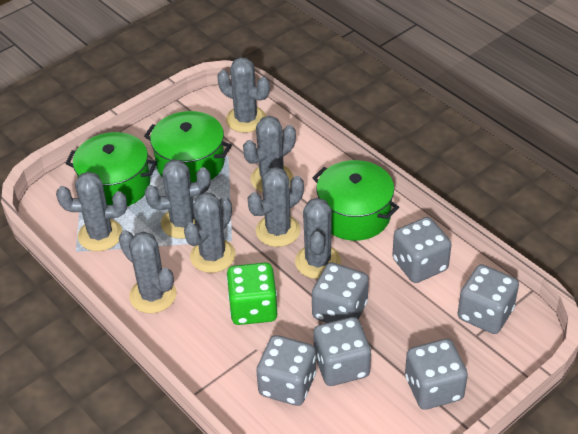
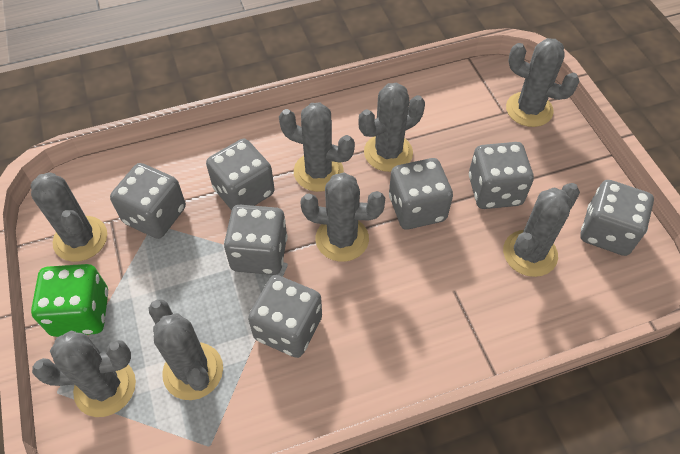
green pot: [66,132,157,206] [144,111,232,183] [313,160,399,241] = 3 -> none = 0
grey dice: [256,335,316,406] [312,262,369,323] [314,317,371,386] [392,217,452,283] [405,339,468,410] [458,264,519,334] = 6 -> [110,163,186,239] [206,139,275,210] [224,205,287,275] [248,275,322,358] [389,158,453,230] [469,142,534,209] [580,180,654,256] = 7

